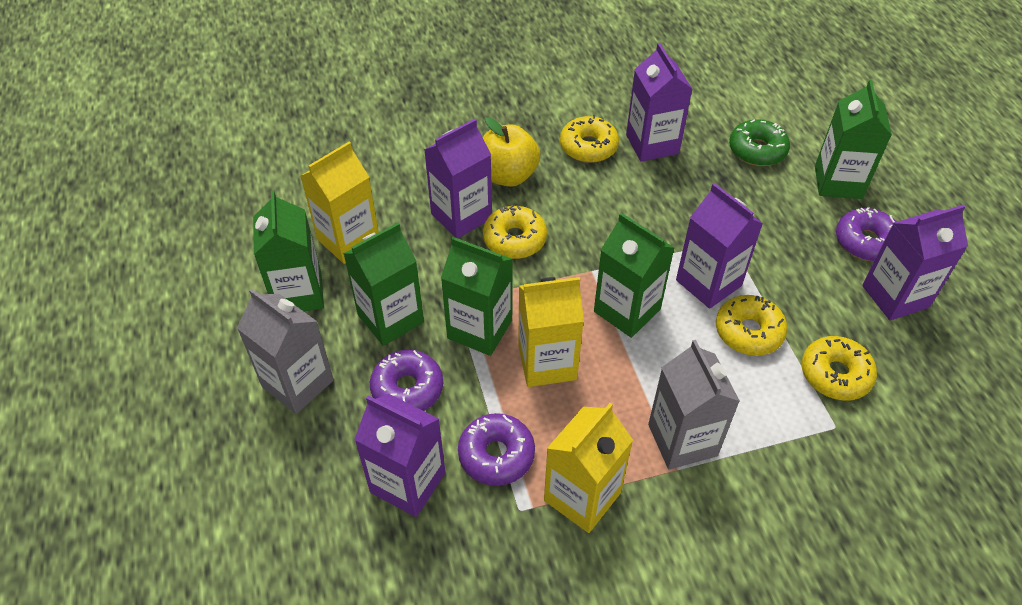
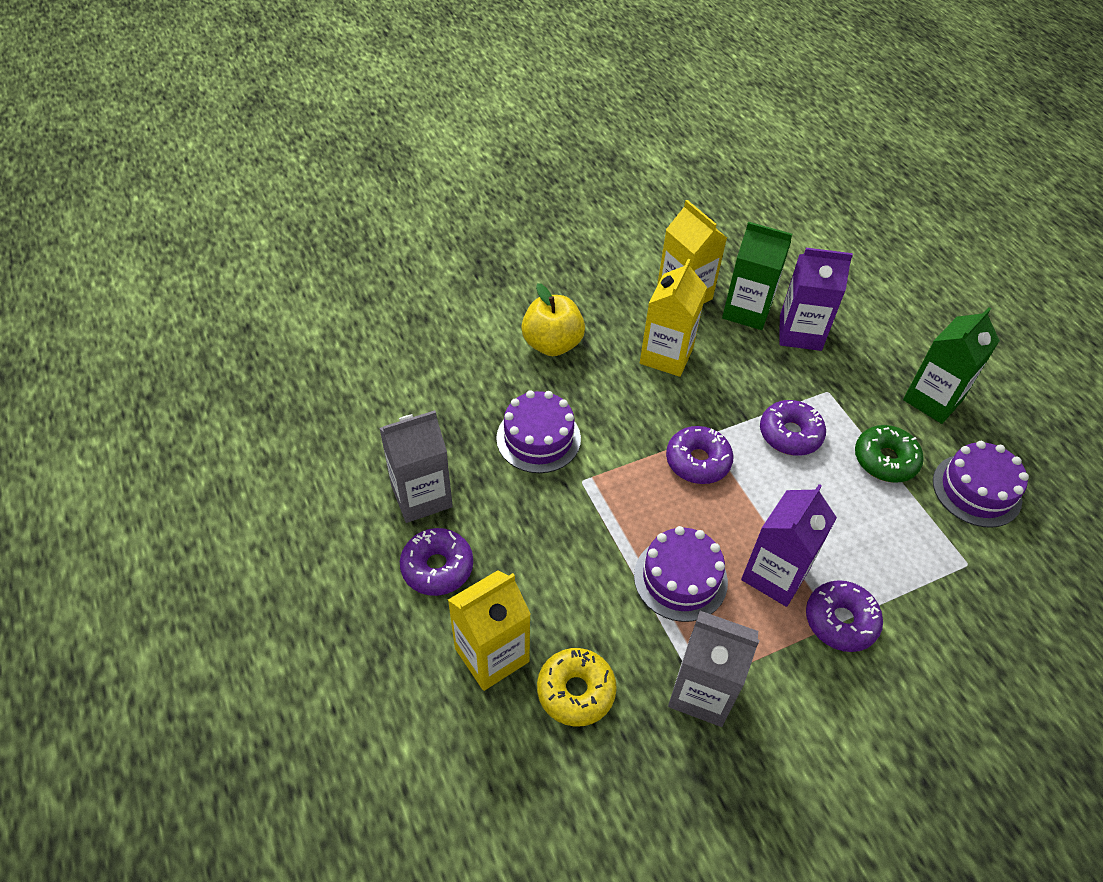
green carton: [253,190,324,311] [343,223,424,346] [441,237,513,356] [594,213,674,338] [815,80,892,199] = 5 -> [722,222,792,330] [903,307,1000,424] = 2
purple cake: none = 0 -> [496,390,581,473] [634,526,728,622] [933,441,1029,528] = 3
purple carton: [354,394,446,517] [424,119,492,238] [626,43,692,162] [676,183,763,309] [862,205,968,321] = 5 -> [741,484,837,607] [779,248,853,351] = 2
purple donut: [370,350,443,411] [458,413,535,486] [836,207,897,261] = 3 -> [400,528,473,596] [666,426,733,484] [760,400,826,456] [806,580,883,652] = 4
yellow donut: [483,205,547,259] [560,115,619,163] [716,295,787,356] [802,336,877,401] = 4 -> [537,648,617,727] = 1

